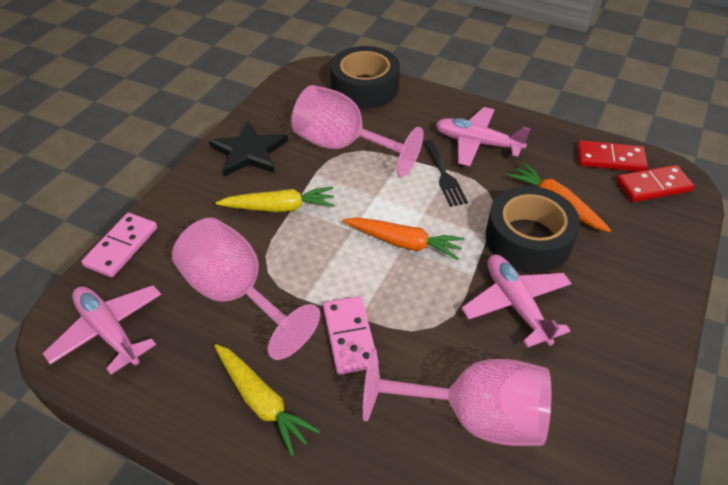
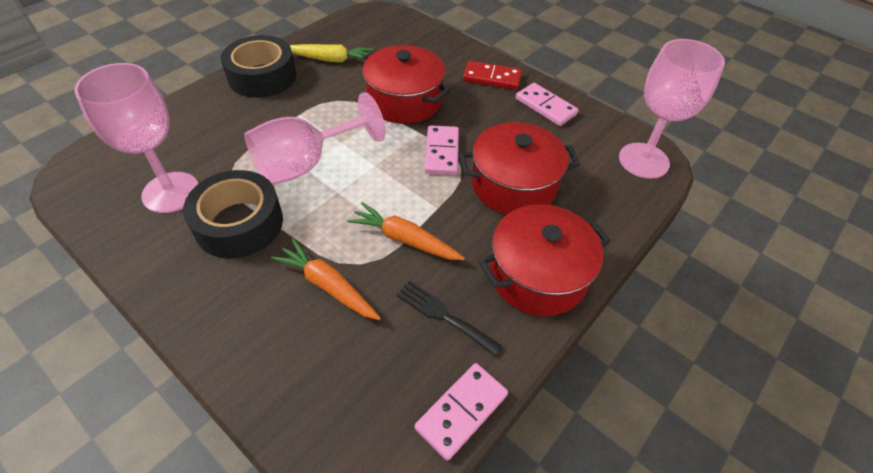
black star: [209,120,288,177] = 1 -> none = 0
pink domino: [81,213,157,277] [323,296,379,375] = 2 -> [414,363,508,461] [425,125,459,175] [516,83,579,126] = 3
pink plane: [43,285,161,375] [436,107,531,166] [461,254,572,348] = 3 -> none = 0
red domino: [577,140,648,172] [616,165,694,202] = 2 -> [463,61,522,90] = 1
red pot: none = 0 -> [360,45,450,124] [459,122,580,215] [479,204,610,316] = 3
yellow carrot: [214,344,320,456] [216,187,335,212] = 2 -> [290,44,374,63] = 1

